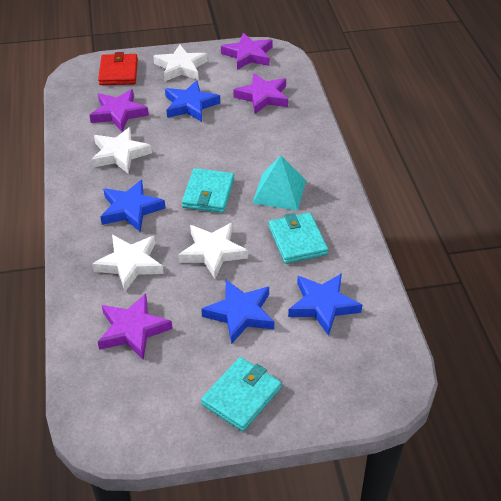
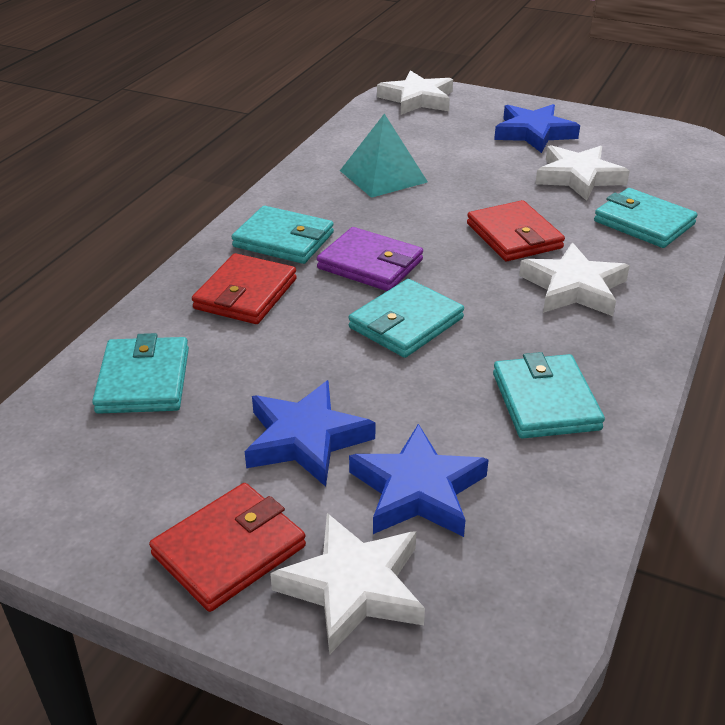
blue star: [100,180,165,232] [165,80,220,122] [201,280,274,344] [288,273,362,336] = 4 -> [245,380,375,487] [349,424,489,537] [494,104,580,153] = 3
purple star: [89,89,149,131] [98,294,173,360] [221,33,273,70] [233,73,288,114] = 4 -> none = 0
purple wallet: none = 0 -> [317,227,423,291] = 1
red wallet: [98,52,138,85] = 1 -> [149,483,306,612] [192,253,297,324] [467,200,565,261] = 3
turquoise wallet: [182,168,234,213] [201,357,282,431] [269,213,328,264] = 3 -> [92,333,189,414] [232,206,334,264] [349,279,464,358] [493,352,605,439] [594,188,698,248] = 5

